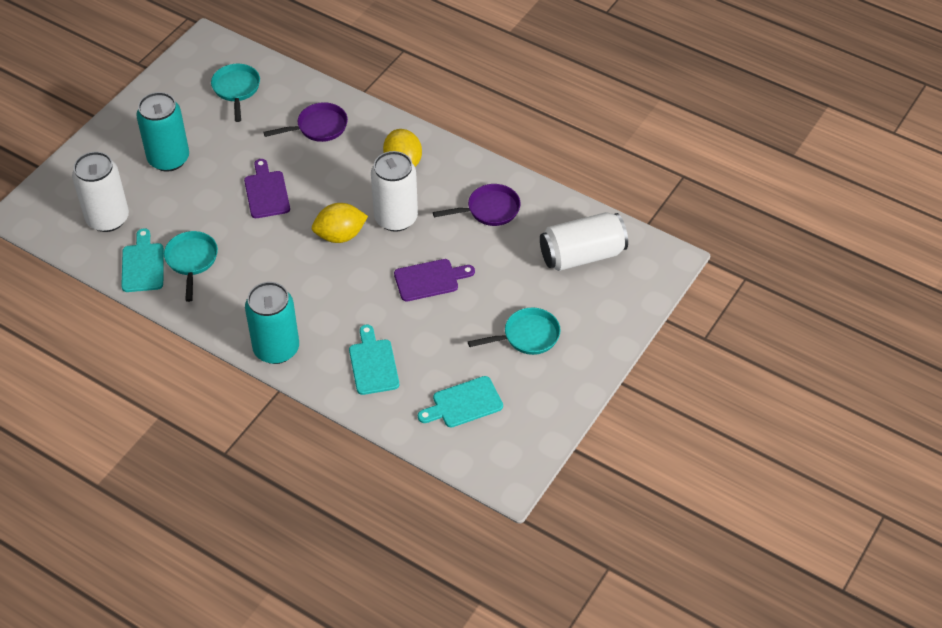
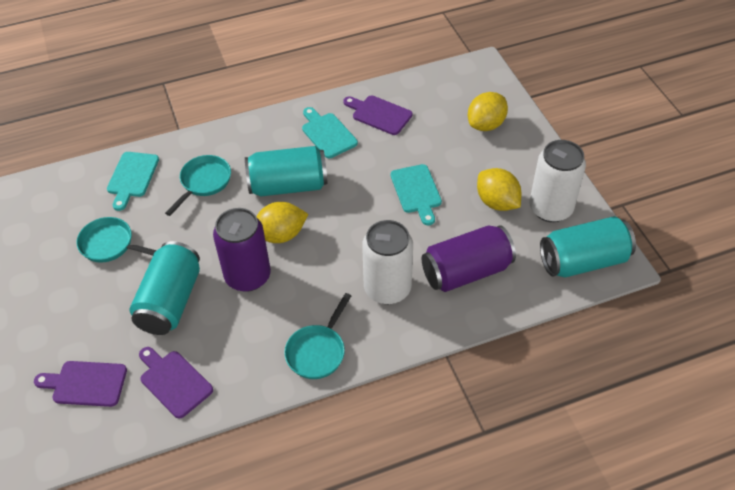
purple can: none = 0 -> [213,208,271,292] [422,225,516,292] = 2
purple cutting board: [244,159,290,218] [394,259,475,301] = 2 -> [34,361,127,407] [139,347,213,419] [343,96,412,135] = 3
purple pan: [263,102,348,142] [433,184,521,226] = 2 -> none = 0
turquoise can: [136,92,189,172] [245,282,299,364] = 2 -> [129,241,200,335] [245,146,328,196] [540,216,636,278] = 3
white can: [72,152,129,232] [371,151,418,232] [540,212,628,271] = 3 -> [362,220,413,304] [529,140,586,222] = 2
yellow lemon: [312,203,368,243] [383,129,422,167] = 2 -> [256,202,308,243] [468,92,508,131] [477,168,521,211] = 3

